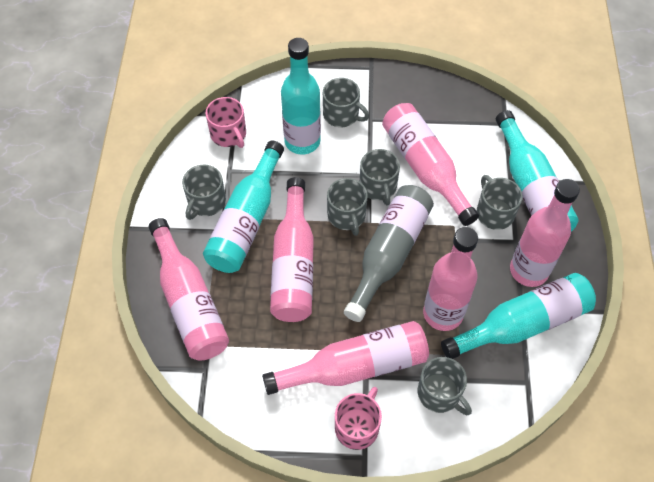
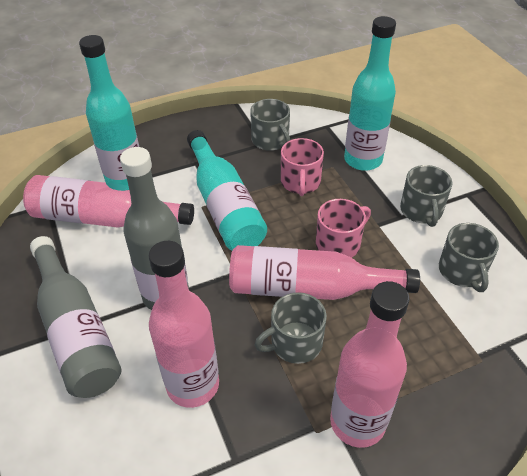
grey bottle: [344,185,434,322] = 1 -> [30,236,121,398] [120,147,189,310] = 2
grey mug: [182,165,226,220] [323,78,369,127] [327,178,368,236] [360,149,400,206] [418,357,472,415] [477,175,523,230] = 6 -> [250,99,290,151] [255,292,327,364] [400,165,453,227] [439,223,499,292] = 4
pink bottle: [149,218,229,361] [262,321,429,395] [270,177,314,322] [382,103,479,226] [423,227,478,331] [510,179,580,287] = 6 -> [23,175,194,228] [148,241,219,408] [229,245,420,300] [330,281,410,448] = 4
turquoise bottle: [203,141,284,273] [281,38,321,155] [441,273,596,359] [496,110,579,232] = 4 -> [79,35,139,187] [187,130,267,251] [344,16,396,171] = 3

